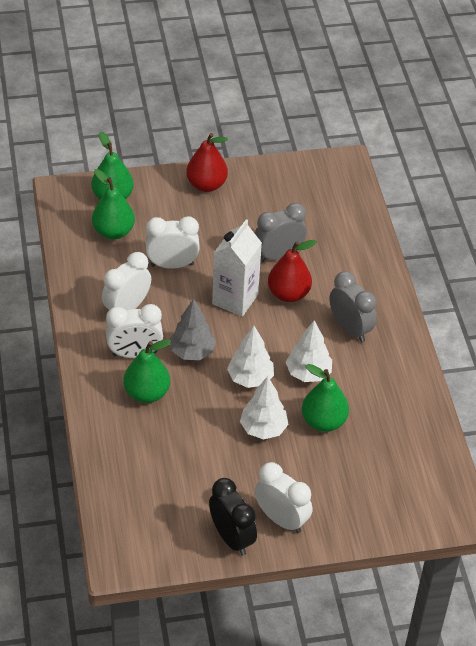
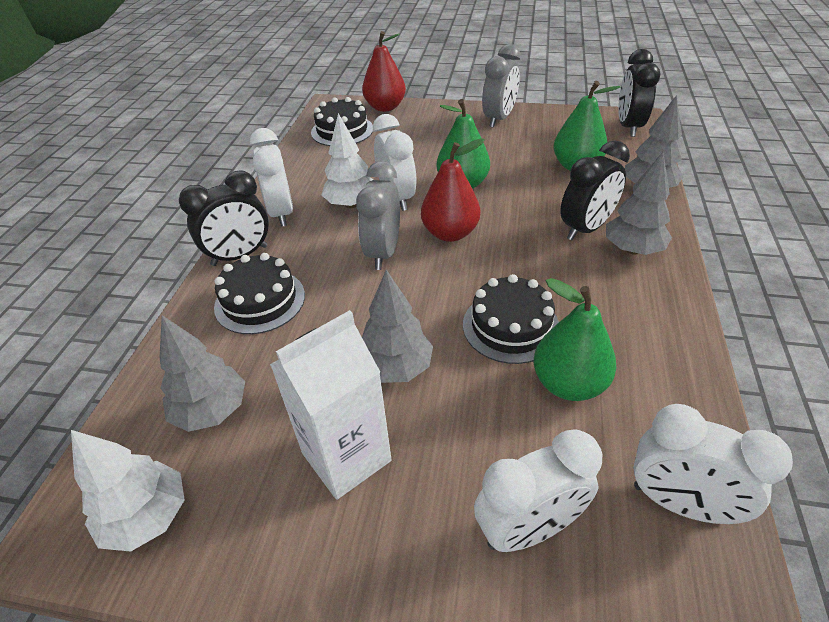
black cake: none = 0 -> [214,253,305,334] [311,97,373,146] [463,274,559,364] = 3
black clock: [209,478,257,556] = 1 -> [179,170,269,266] [560,140,630,240] [618,49,661,137] = 3
green pear: [91,131,134,199] [92,169,135,240] [123,339,171,403] [302,364,349,432] = 4 -> [437,99,490,189] [534,278,616,401] [554,81,620,171] = 3
grey tree: [169,298,216,360] = 1 -> [160,315,245,432] [362,270,433,383] [606,152,672,255] [625,95,683,188] = 4
white tree: [227,326,274,388] [240,376,289,440] [286,320,332,382] = 3 -> [71,430,185,552] [321,113,373,208] = 2

